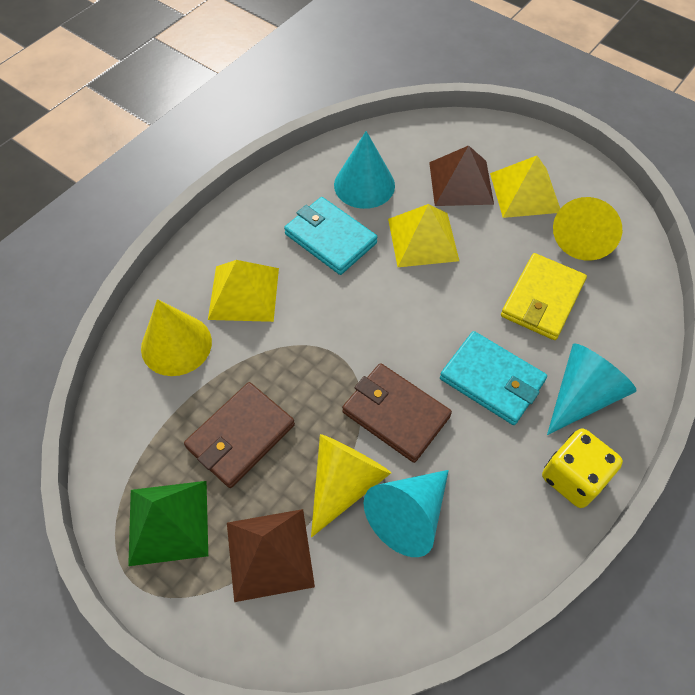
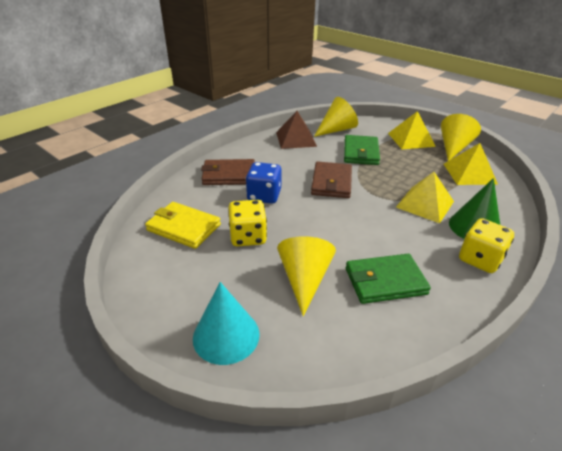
blue dice: none = 0 -> [246,162,282,204] = 1
brown pyramid: [227,509,315,602] [429,145,494,206] = 2 -> [276,111,317,149] = 1
green cone: none = 0 -> [449,178,500,239] = 1
green pyramid: [128,481,208,566] = 1 -> none = 0
green wallet: none = 0 -> [344,135,380,165] [346,254,431,304] = 2
turquoise cone: [334,131,395,209] [364,470,449,557] [547,343,637,435] = 3 -> [193,282,260,365] = 1
turquoise wallet: [284,197,378,275] [440,331,547,425] = 2 -> none = 0
yellow dice: [542,428,623,508] = 1 -> [228,200,267,246] [459,218,514,273] = 2

